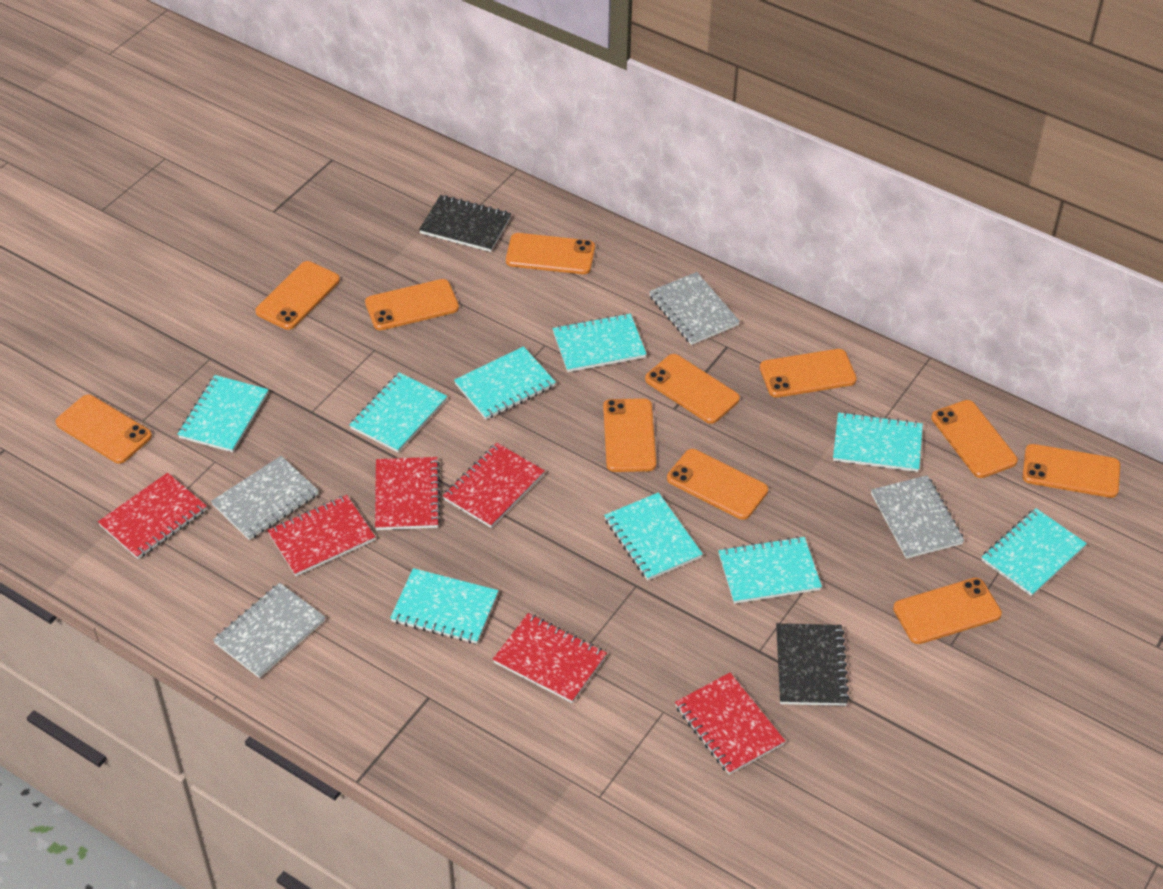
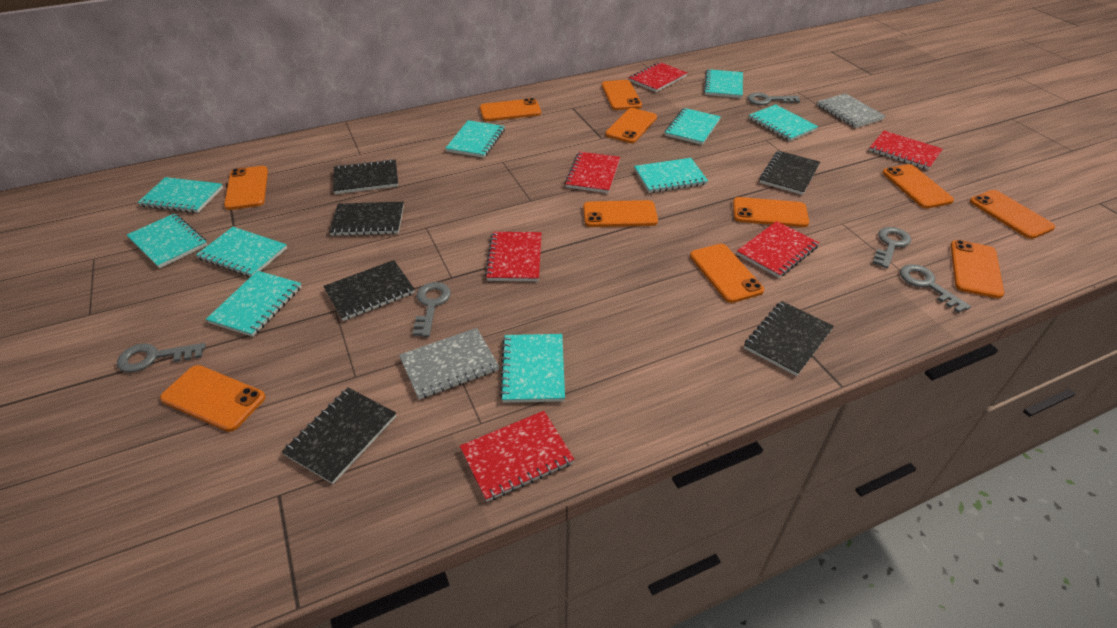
black notebook: [419,195,511,252] [776,623,850,706] = 2 -> [282,388,396,484] [323,260,415,321] [329,202,404,236] [333,159,398,194] [744,301,834,376] [759,151,820,195] = 6
grey key: none = 0 -> [117,343,206,372] [413,282,451,337] [747,93,800,105] [873,227,911,269] [900,264,971,313] = 5
grey notebook: [211,456,319,540] [213,583,325,678] [649,272,740,345] [871,475,964,559] = 4 -> [399,328,499,399] [817,93,885,128] = 2
turquoise notebook: [177,375,269,453] [349,372,447,452] [390,568,498,644] [454,346,556,420] [553,313,646,372] [604,492,703,581] [718,536,822,604] [833,412,923,472] [982,508,1087,596] = 9 -> [127,213,207,268] [138,177,223,213] [196,227,287,277] [206,271,302,337] [445,120,505,158] [500,334,565,403] [634,158,708,193] [665,108,721,145] [704,69,743,98] [749,104,818,141] = 10

